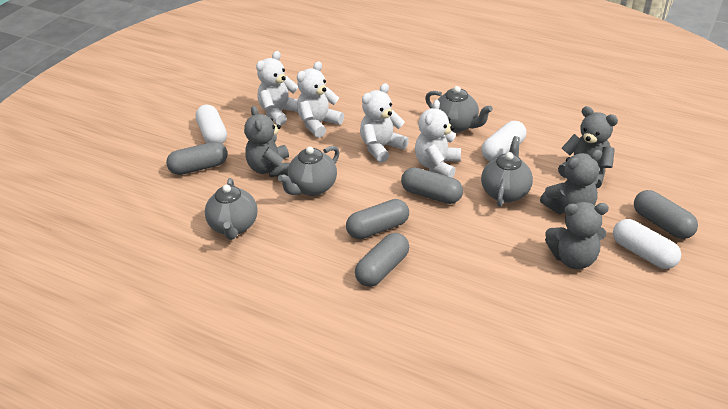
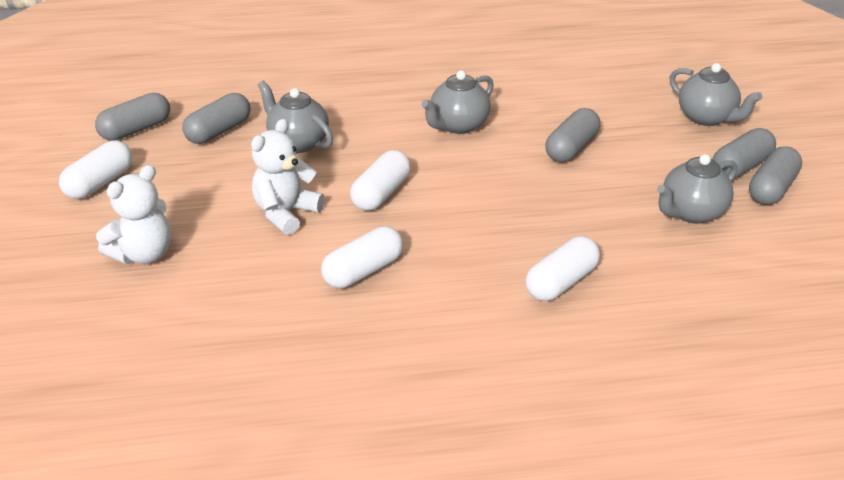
grey teddy bear: [244,106,290,177] [540,150,602,215] [545,202,609,269] [558,106,618,188] = 4 -> none = 0
white capsule: [195,105,227,144] [481,121,527,161] [613,219,681,269] = 3 -> [59,140,132,199] [321,226,403,288] [350,150,411,211] [525,236,600,301] = 4
white teddy bear: [256,51,298,126] [297,61,344,138] [360,83,409,163] [415,99,461,178] = 4 -> [96,165,172,264] [251,119,325,235] = 2

